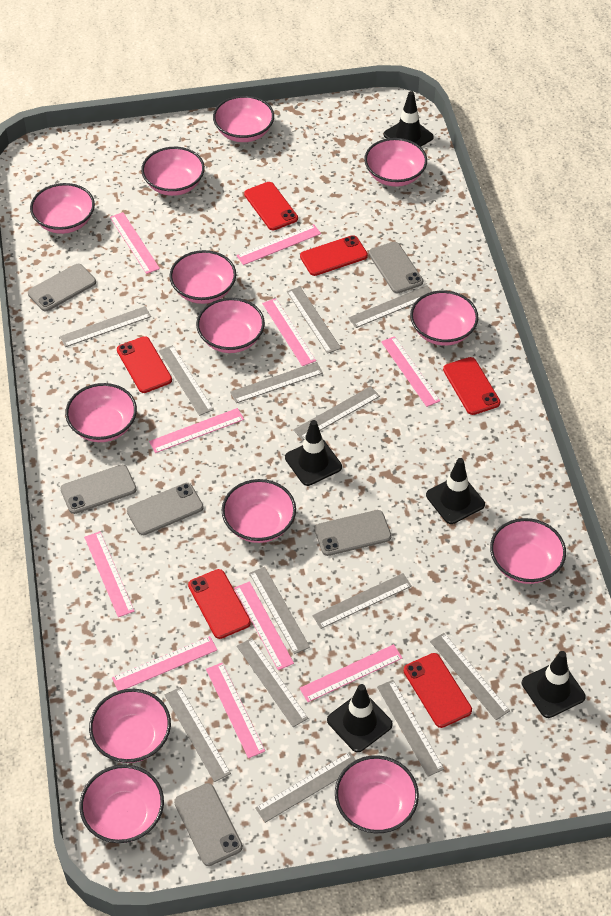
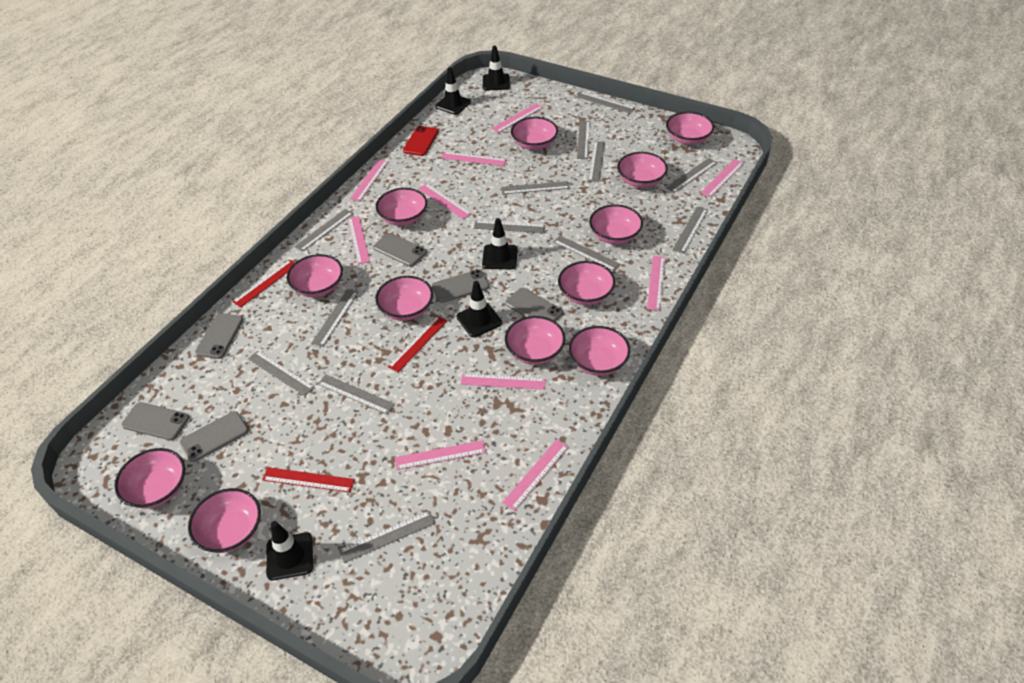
pink bowl: [30,183,95,234] [65,383,137,442] [79,765,164,843] [89,689,171,763] [141,147,205,196] [169,250,236,304] [196,298,265,353] [213,95,274,142] [222,479,296,543] [335,755,419,833] [364,138,427,187] [410,290,478,346] [490,518,566,584] = 13 -> [114,448,185,508] [188,488,261,553] [287,254,343,297] [375,276,433,321] [376,188,427,226] [505,316,565,365] [511,117,558,150] [558,261,615,305] [569,326,630,376] [589,204,643,244] [617,152,668,188] [666,112,714,145] = 12
red phone: [117,336,172,393] [188,569,251,639] [244,182,298,230] [300,235,368,276] [404,653,472,728] [443,357,501,415] = 6 -> [403,126,439,156] = 1
red ruler: none = 0 -> [233,260,294,308] [262,467,355,493] [388,316,447,372] = 3

